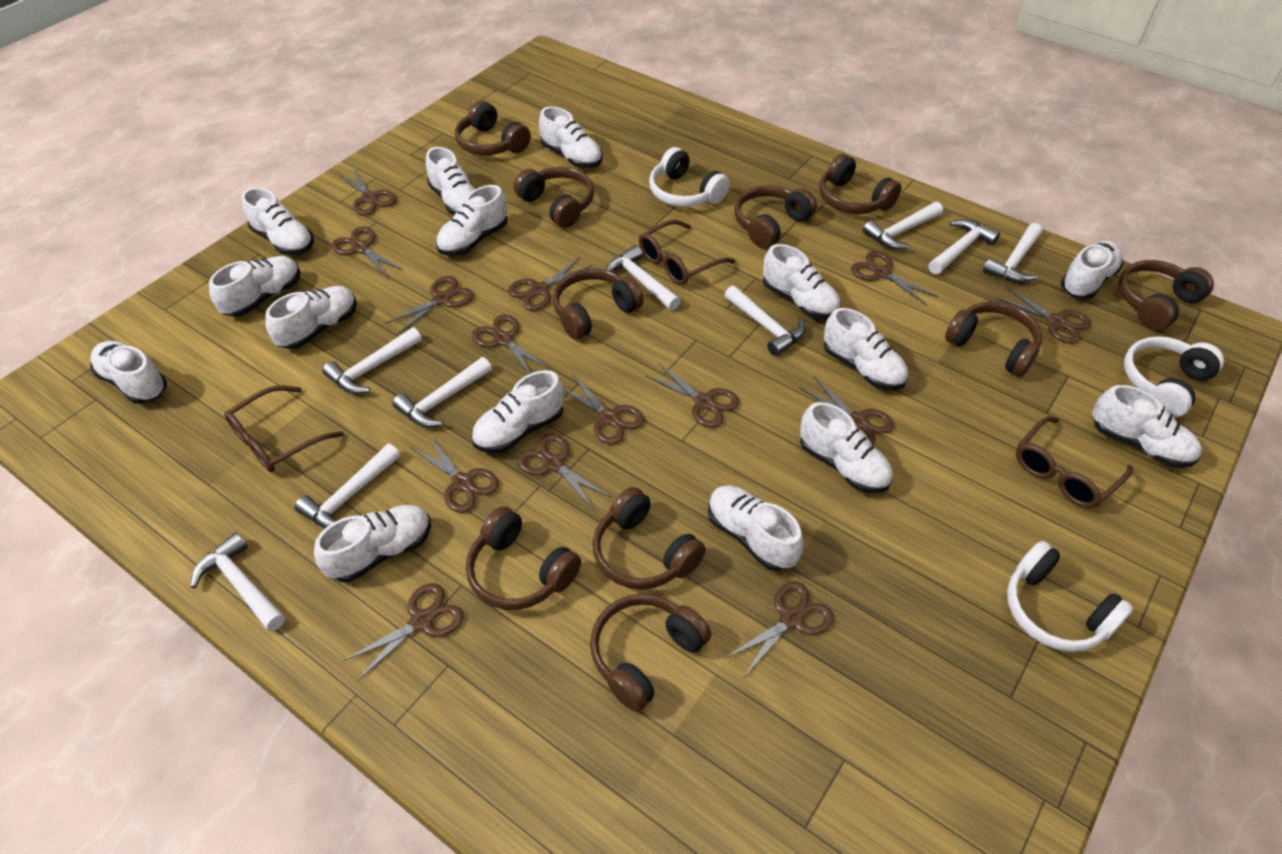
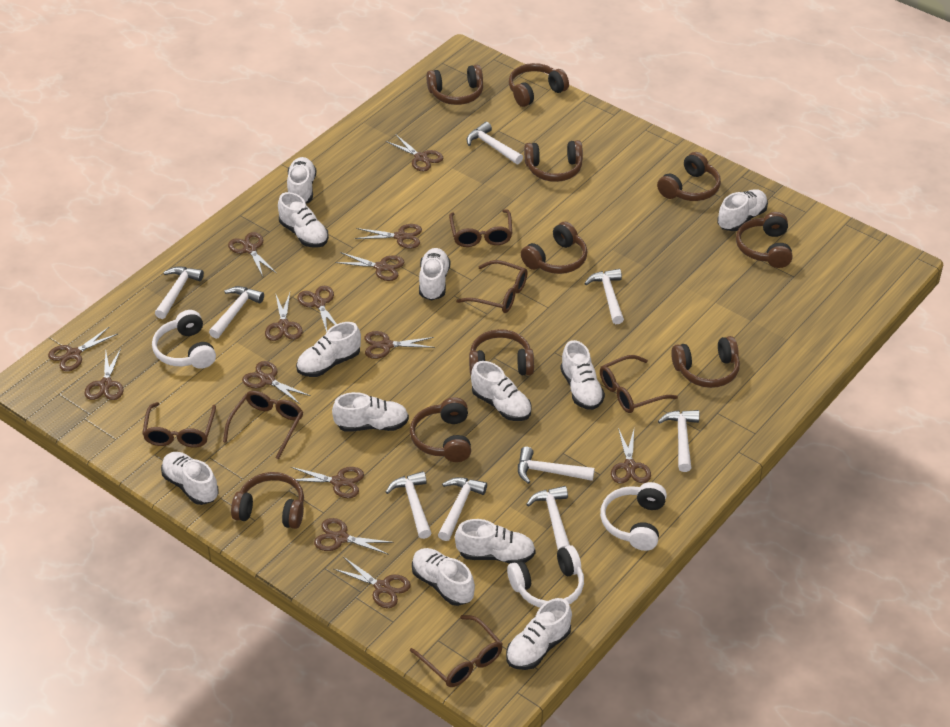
brown glasses: [224,385,344,472] [639,220,735,285] [1016,416,1133,508] = 3 -> [142,402,216,448] [223,391,303,460] [410,615,503,687] [449,209,512,247] [456,260,527,313] [600,355,678,413] = 6
white shoe: [90,341,167,404] [209,256,300,317] [242,188,314,255] [266,286,357,349] [314,505,431,582] [426,147,475,215] [436,185,508,256] [471,370,564,453] [539,107,603,168] [708,486,803,571] [763,244,840,319] [800,402,893,493] [824,308,908,390] [1061,241,1124,299] [1092,385,1202,468] = 15 -> [161,452,219,505] [278,192,329,248] [287,157,316,203] [296,322,361,377] [332,392,409,432] [412,548,475,606] [419,248,451,300] [455,519,535,564] [471,361,532,421] [506,598,572,670] [560,340,605,410] [717,189,768,231] = 12

